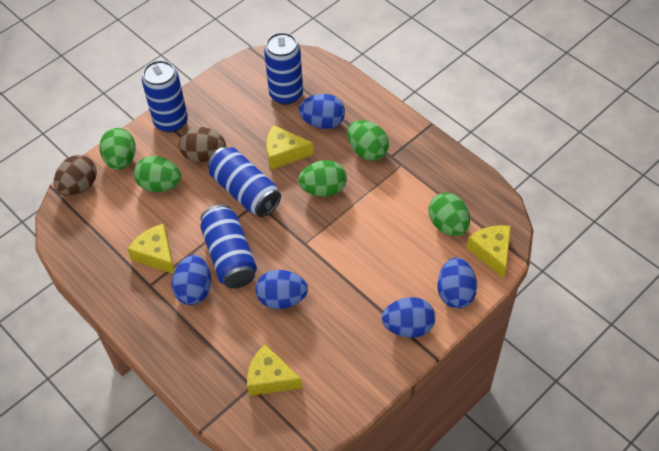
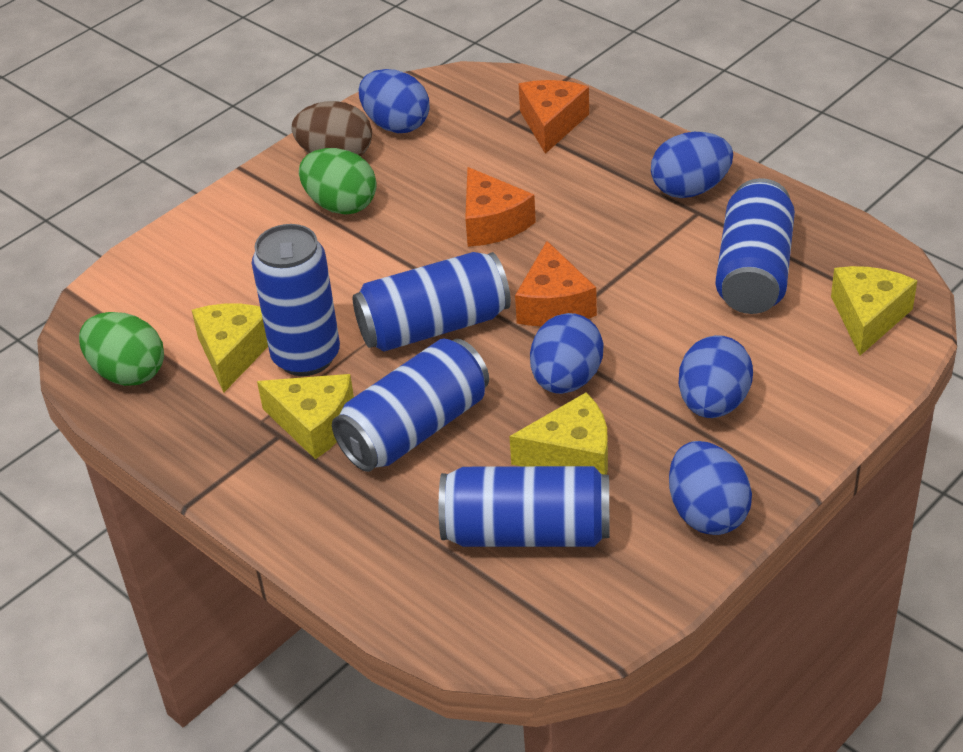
blue can: [142,60,188,133] [200,204,257,289] [208,147,281,217] [264,32,303,105] = 4 -> [252,224,340,376] [332,339,489,472] [353,252,511,352] [439,466,610,547] [716,178,795,314] = 5
brown egg: [54,155,97,196] [179,127,226,162] = 2 -> [291,101,372,156] = 1
green egg: [99,128,136,170] [134,156,181,192] [298,160,347,197] [347,120,389,161] [428,193,470,236] = 5 -> [79,312,164,386] [299,148,377,215] = 2
orange cheese: none = 0 -> [465,167,536,247] [515,241,597,326] [519,80,589,154] = 3

